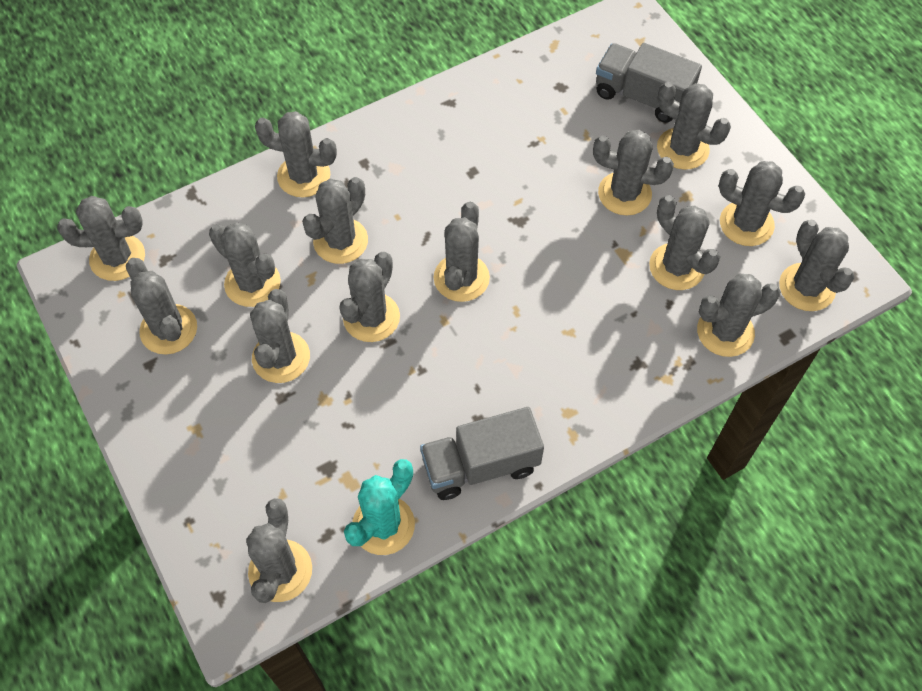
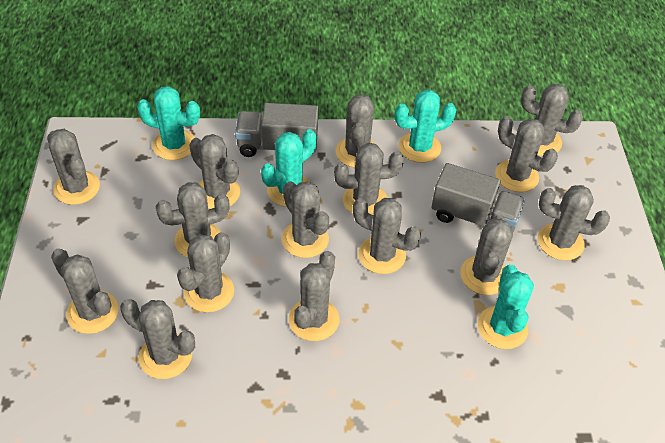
turquoise cactus: [344,459,415,555] = 1 -> [137,86,200,160] [261,129,317,207] [395,89,456,163] [478,265,534,349] = 4

